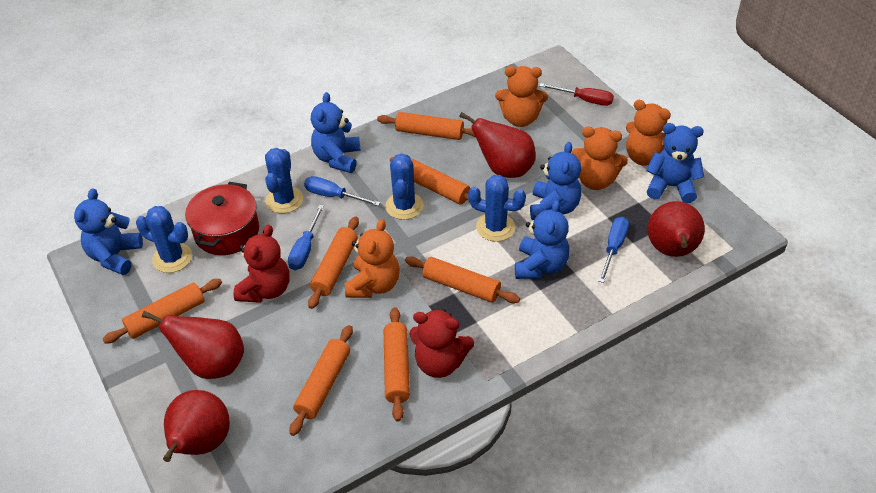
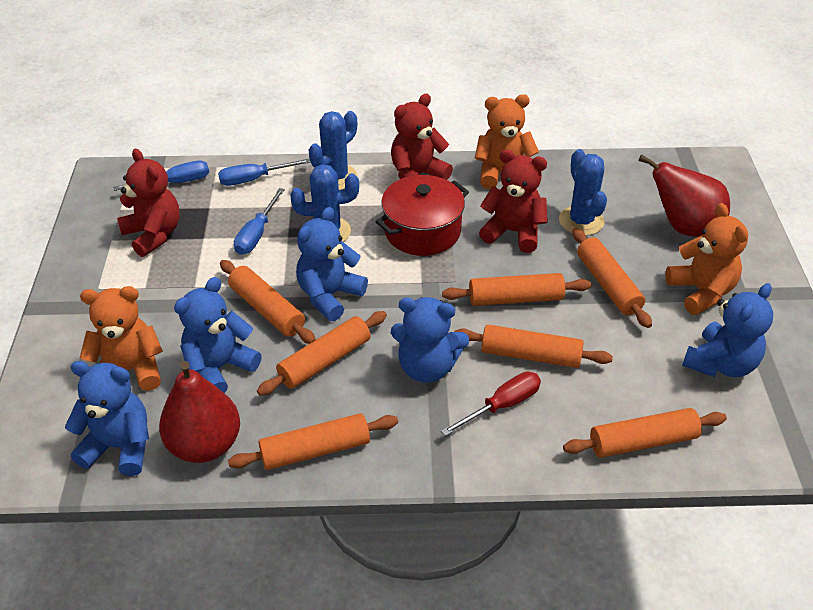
blue cactus: [136,206,192,273] [265,148,303,213] [385,153,424,220] [468,175,526,242] = 4 -> [290,164,359,242] [309,111,358,190] [559,149,607,236] = 3
orange teddy bear: [345,219,400,298] [495,66,548,127] [572,127,628,190] [626,100,671,166] = 4 -> [80,286,163,391] [475,94,539,189] [665,203,748,315] = 3
red pear: [142,311,244,379] [163,390,230,462] [459,112,536,178] [648,201,705,257] = 4 -> [159,361,240,463] [639,154,730,237] = 2
red teddy bear: [233,225,290,303] [410,309,474,378] = 2 -> [117,149,180,257] [391,94,453,180] [479,149,548,253] = 3

